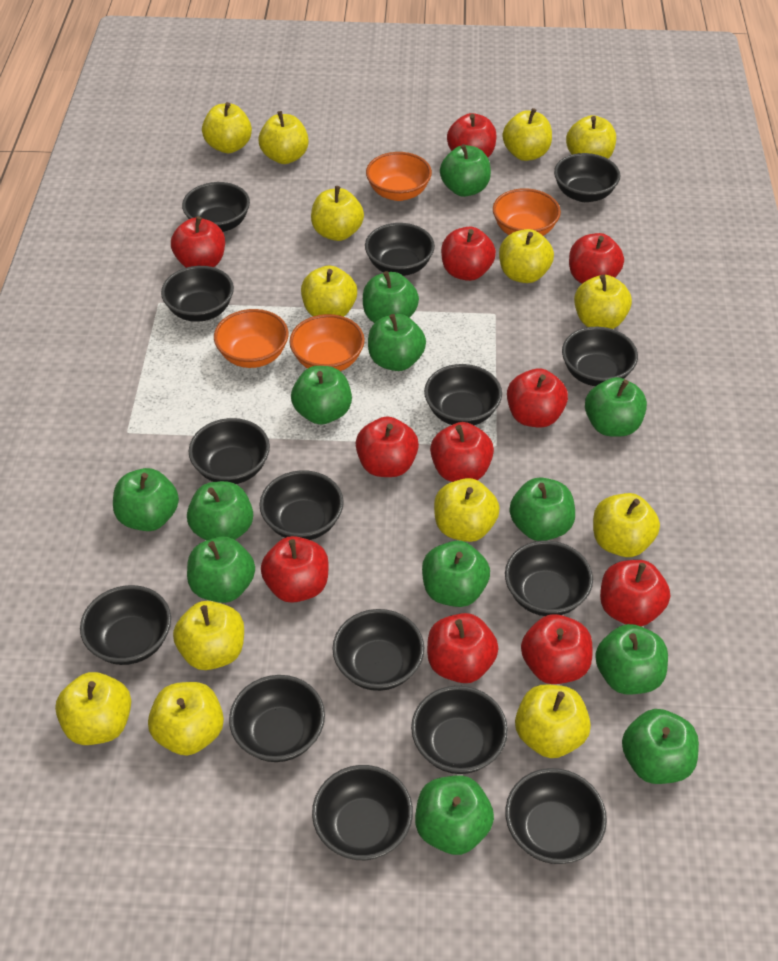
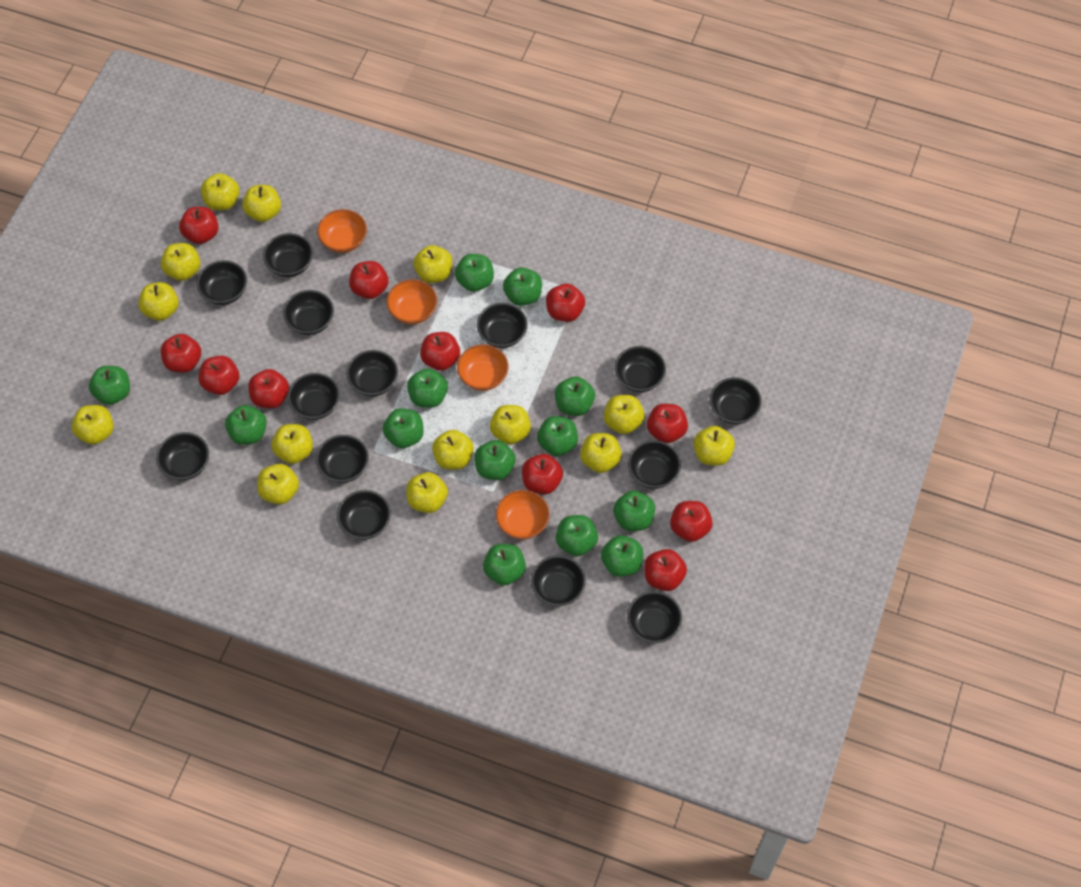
black bowl: [80,585,171,665] [161,266,234,322] [182,182,250,232] [189,418,270,484] [229,675,325,762] [259,470,344,540] [312,765,413,860] [332,609,424,691] [365,223,435,276] [411,686,508,774] [424,364,502,425] [505,541,593,616] [505,768,607,864] [554,153,620,202] [562,327,638,386] = 15 -> [156,432,209,480] [197,260,247,305] [263,233,313,277] [283,290,334,335] [288,373,340,420] [316,435,369,483] [337,490,391,540] [346,350,398,396] [477,303,528,348] [531,555,586,606] [614,346,666,392] [627,591,682,643] [628,440,681,489] [709,377,762,424] = 14

